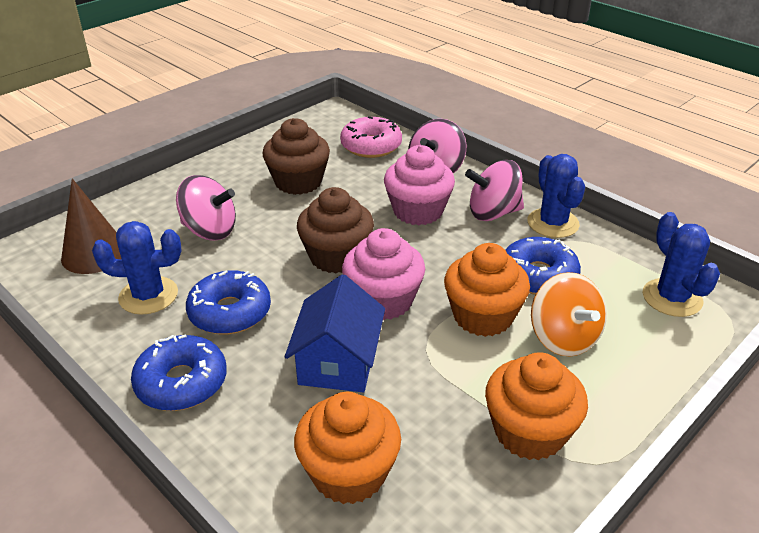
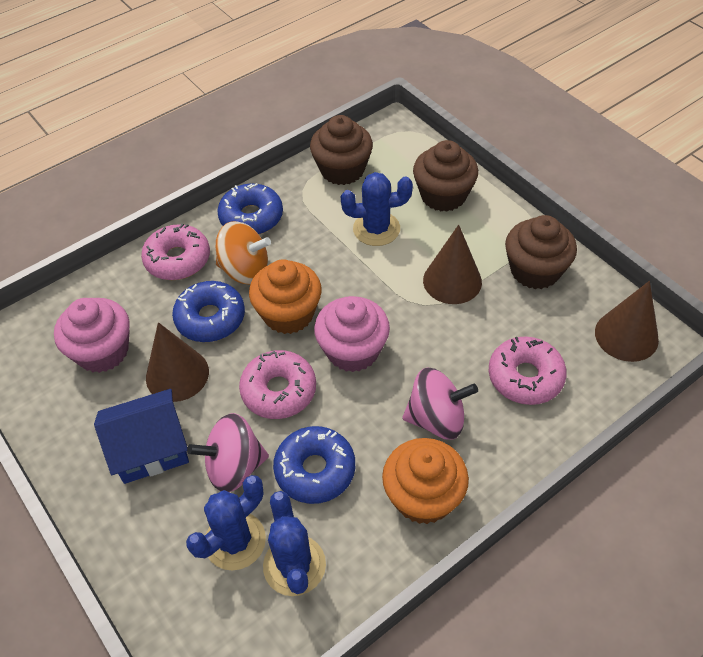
brown cone: [61,179,122,274] = 1 -> [146,322,209,402] [423,225,482,304] [595,281,659,362] = 3
brown cupcake: [262,118,330,195] [297,187,374,274] = 2 -> [310,115,373,185] [413,140,478,212] [505,215,577,289] = 3
orange cupcake: [294,392,401,504] [444,243,530,337] [485,352,588,460] = 3 -> [249,259,322,334] [382,438,469,524] = 2
pink donut: [340,116,402,158] = 1 -> [141,224,210,280] [239,350,316,419] [488,337,567,405] = 3
pink spinning top: [176,175,236,241] [408,119,467,174] [465,160,524,221] = 3 -> [187,413,269,492] [402,368,478,440] = 2

